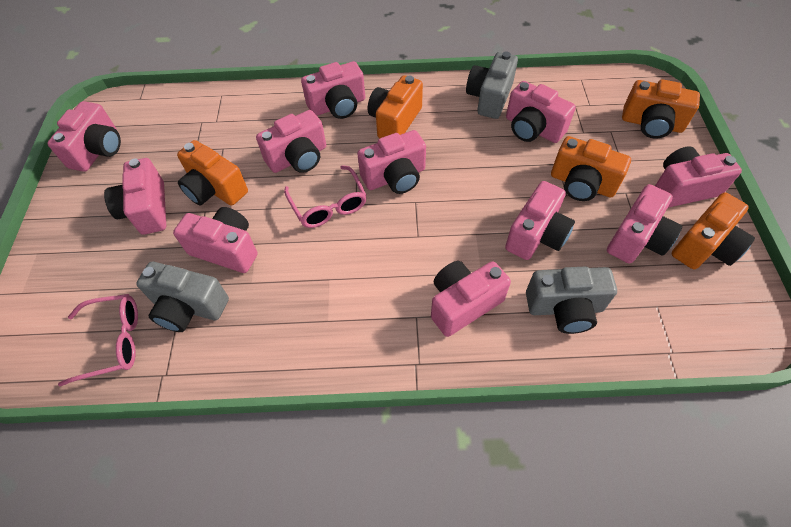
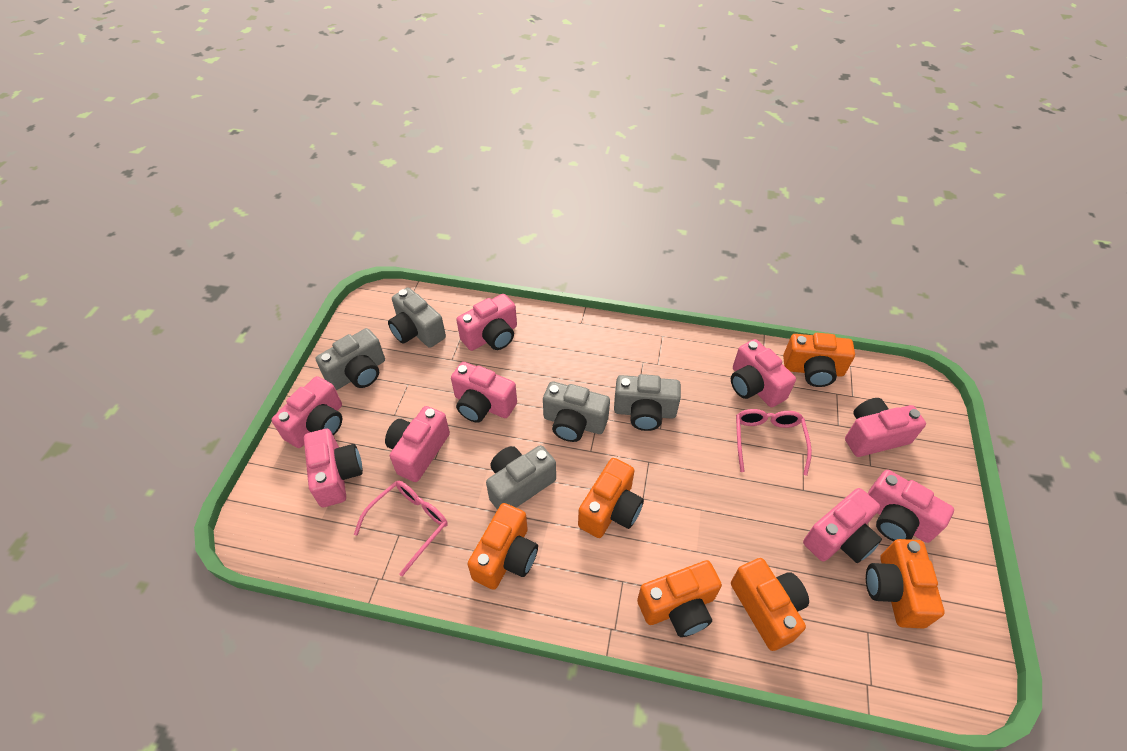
grey camera: [136,262,229,332] [466,51,518,119] [526,266,617,334] = 3 -> [316,328,385,390] [388,288,446,348] [486,445,556,510] [543,381,610,442] [614,374,681,431] = 5
orange camera: [177,140,248,206] [368,75,423,138] [551,136,631,201] [622,79,700,139] [672,192,755,269] = 5 -> [468,503,538,590] [578,458,644,538] [637,560,722,637] [731,558,809,651] [783,333,855,387] [866,539,945,628] = 6
pink camera: [47,101,121,172] [104,158,166,235] [173,207,258,273] [256,110,326,173] [301,61,365,119] [357,130,426,194] [431,261,511,337] [505,181,575,260] [506,81,576,143] [607,184,682,264] [655,146,742,208] = 11 -> [272,376,342,448] [304,429,363,507] [385,406,450,482] [451,362,517,423] [456,294,517,351] [731,339,796,407] [803,488,882,563] [845,398,926,457] [867,470,954,543] = 9

